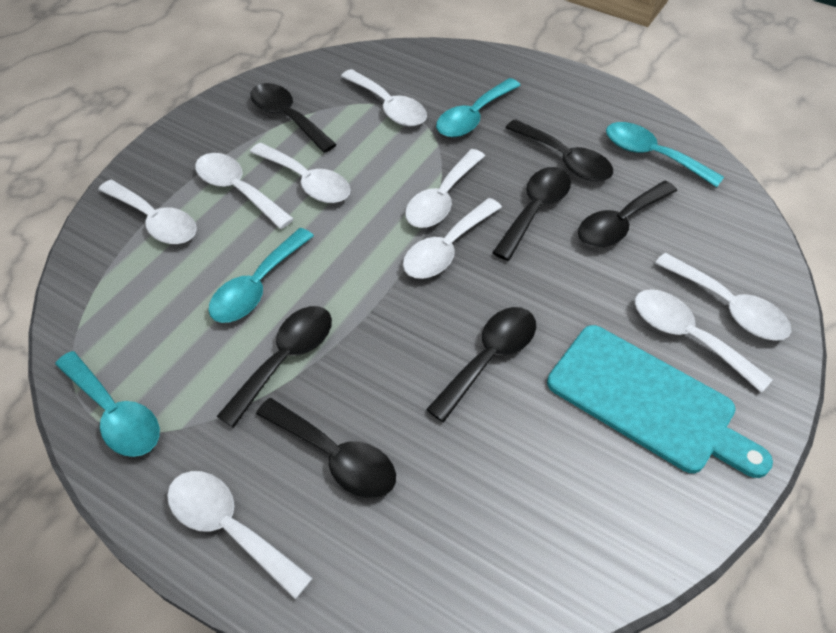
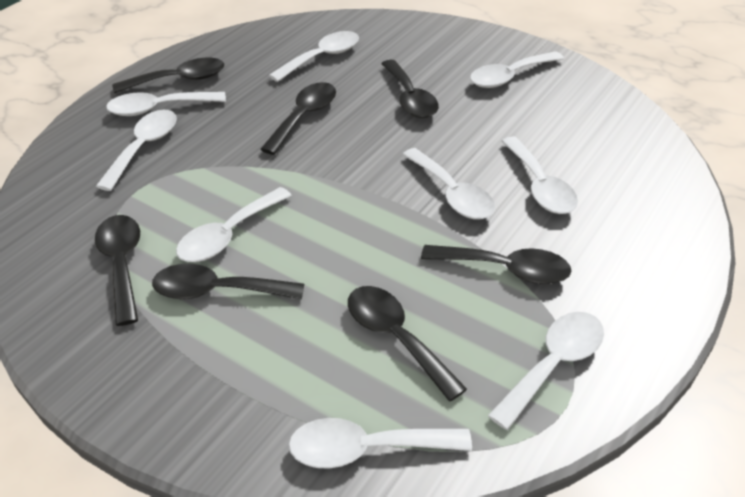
turquoise cutting board: [547,325,773,478] = 1 -> none = 0
turquoise spoon: [55,351,160,457] [208,228,314,323] [436,78,521,137] [606,122,724,187] = 4 -> none = 0

